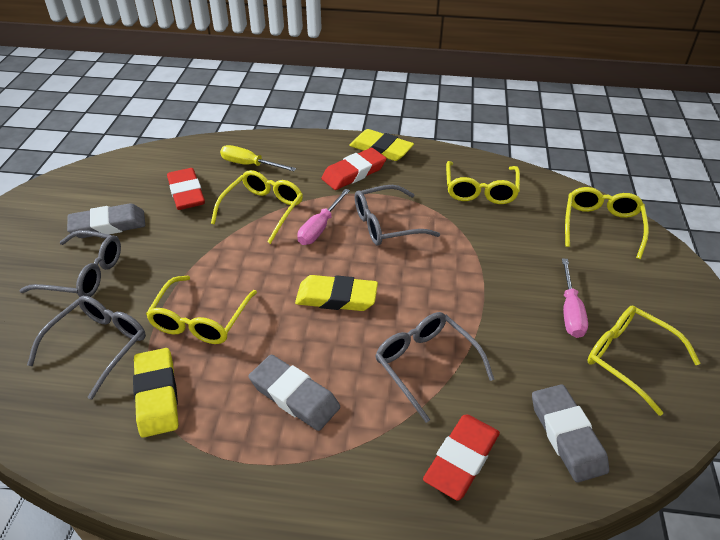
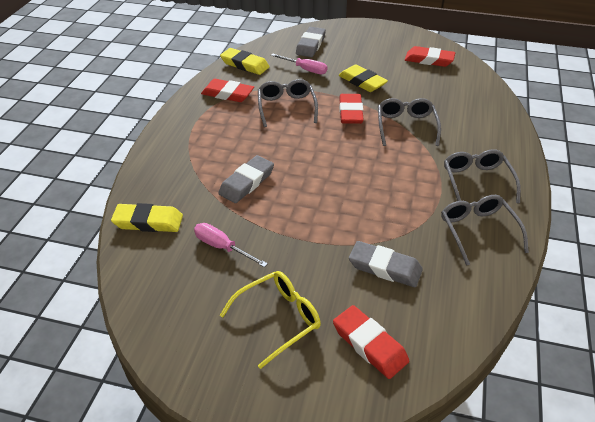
red eraser: [167,168,205,210] [321,148,386,190] [423,415,500,501] = 3 -> [201,79,254,102] [333,305,409,379] [339,94,364,124] [405,46,455,67] = 4
yellow glasses: [146,275,257,344] [211,170,303,244] [446,161,520,204] [565,187,649,259] [588,306,700,416] = 5 -> [220,271,321,369] = 1
yellow screwdriver: [220,145,296,171] = 1 -> none = 0

